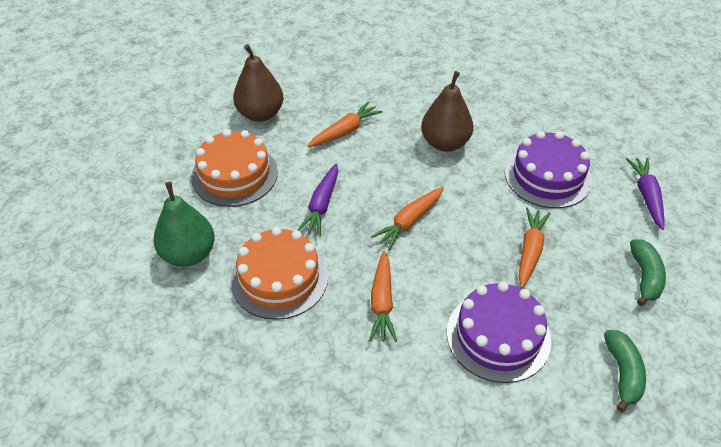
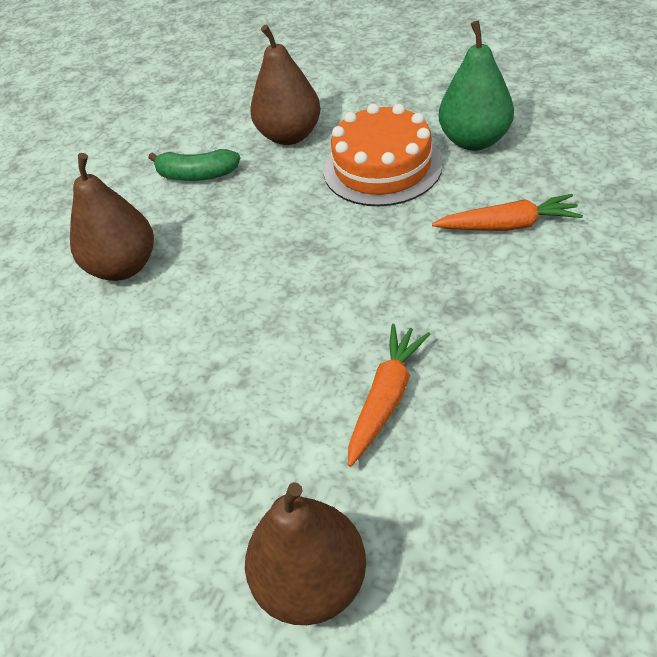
brown pear: [233,44,283,122] [421,71,473,152] = 2 -> [70,153,154,281] [245,482,366,625] [250,25,321,145] = 3
green banana: [604,330,646,412] [630,239,666,306] = 2 -> [149,149,240,181] = 1
orange cake: [191,129,278,207] [231,227,328,320] = 2 -> [323,104,443,206] = 1
orange carrot: [308,101,383,147] [369,251,397,342] [371,187,444,250] [519,207,551,288] = 4 -> [348,324,430,467] [432,194,583,231] = 2
purple cake: [447,281,551,383] [505,131,592,208] = 2 -> none = 0
purple carrot: [297,164,338,236] [626,157,664,230] = 2 -> none = 0

